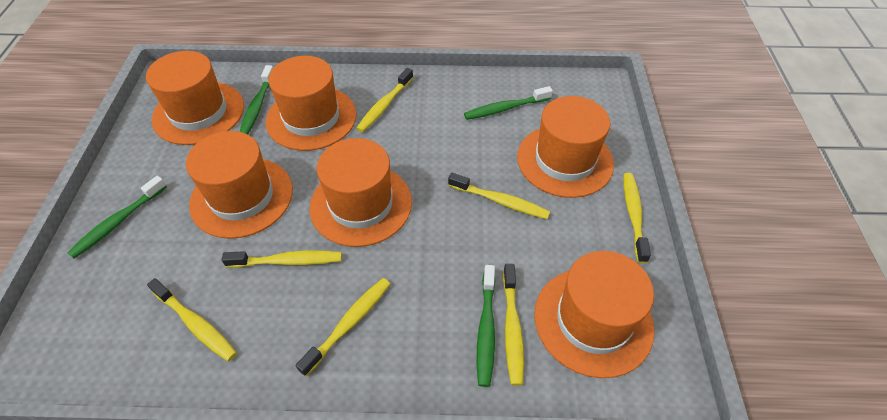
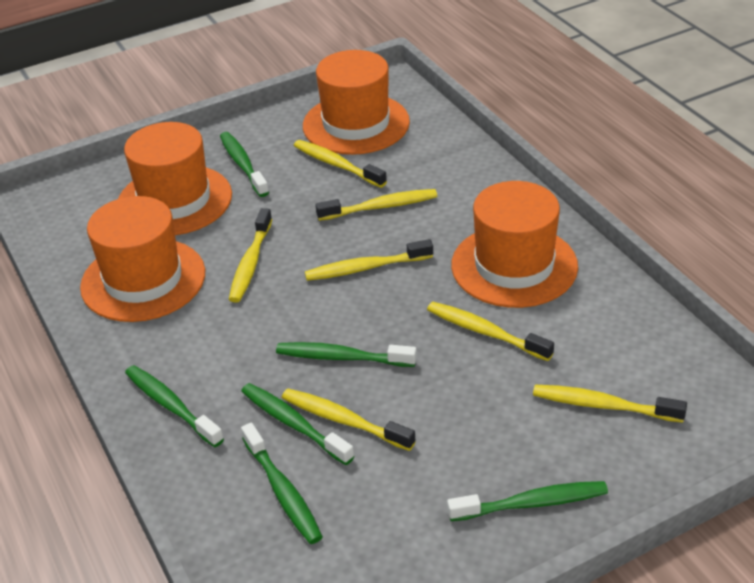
green toothbrush: [67,176,167,258] [240,65,273,134] [464,86,553,120] [477,265,495,387] = 4 -> [125,365,224,447] [220,132,269,197] [241,383,354,465] [241,423,323,544] [276,342,417,367] [447,481,608,521] = 6
orange hat: [146,51,244,145] [186,131,293,239] [266,56,357,151] [309,138,412,247] [517,96,614,198] [534,251,655,378] = 6 -> [80,196,205,322] [118,122,232,235] [303,50,410,155] [451,181,578,308] = 4

